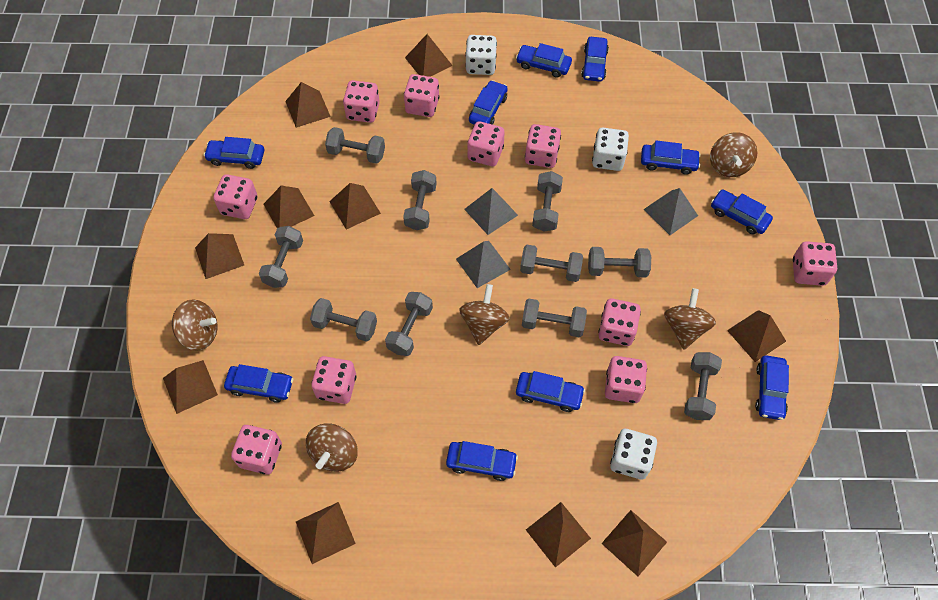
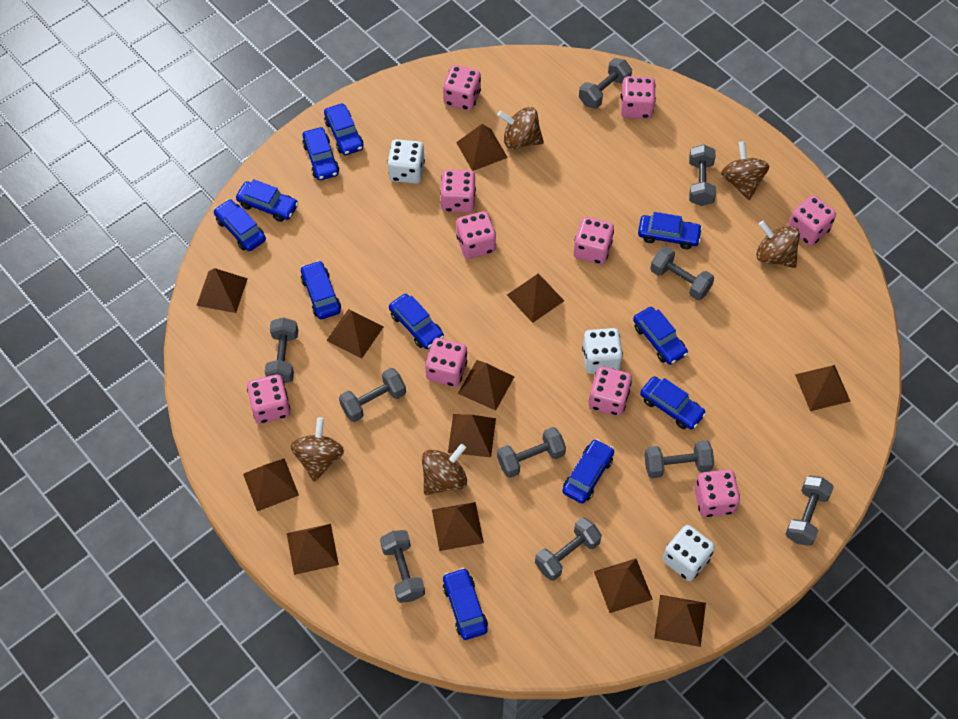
blue car: [204,137,264,169] [224,364,293,403] [446,441,518,481] [469,80,508,125] [516,43,572,78] [516,371,585,412] [581,37,609,82] [641,140,701,175] [711,190,773,234] [755,355,789,420] = 10 -> [214,199,266,251] [236,179,298,222] [301,260,341,319] [302,127,339,180] [324,104,363,155] [389,294,444,349] [443,568,488,640] [562,439,614,504] [633,307,688,365] [638,212,702,249] [640,376,706,430] = 11
brown pyramid: [163,360,218,414] [195,233,244,279] [264,186,314,228] [285,82,331,128] [296,502,356,564] [329,183,381,229] [405,34,453,77] [526,502,591,568] [601,510,667,576] [727,310,786,362] = 10 -> [196,268,248,313] [243,458,299,511] [287,524,339,575] [326,309,383,359] [432,502,484,551] [448,414,496,457] [456,124,508,171] [458,360,514,411] [507,273,564,323] [594,558,653,613] [654,595,706,647] [795,365,850,411] = 12
grey pyramid: [456,241,511,288] [464,188,518,235] [644,188,698,235] = 3 -> none = 0

